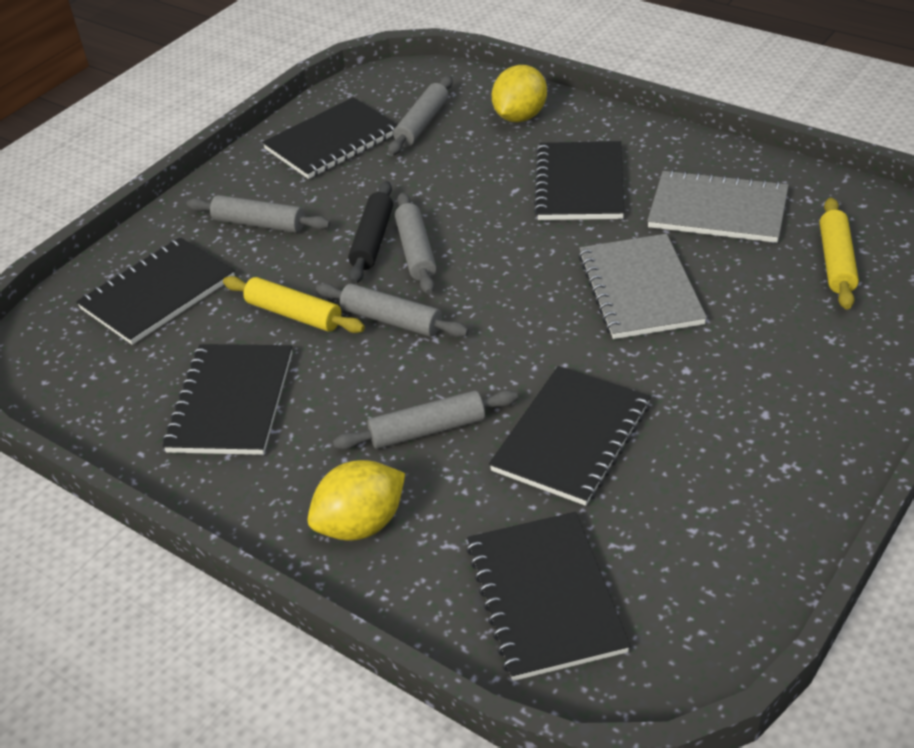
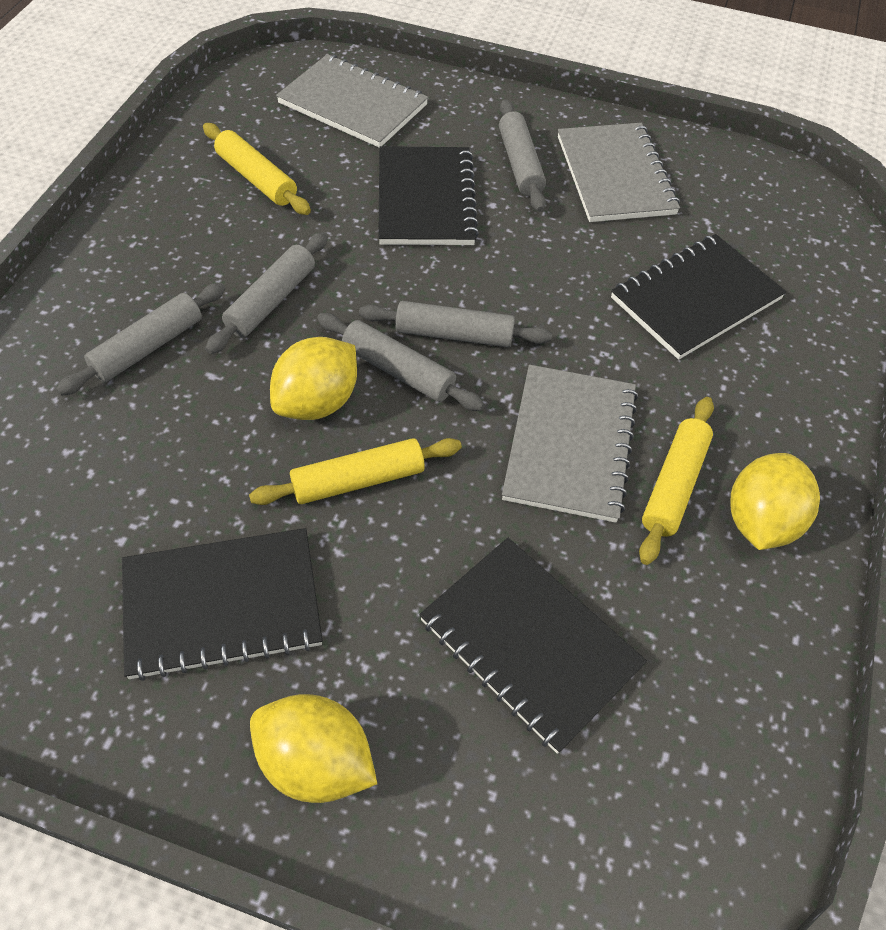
black notebook: [76,237,235,345] [162,344,292,455] [262,97,398,179] [466,512,630,681] [489,366,651,506] [534,141,624,220] = 6 -> [122,528,322,681] [378,146,479,245] [419,538,647,754] [611,234,786,360] = 4
black rolling pin: [348,181,393,284] = 1 -> none = 0
grey notebook: [578,234,707,339] [647,170,789,243] = 2 -> [276,54,428,147] [502,365,638,523] [558,123,680,222] = 3
yellow lemon: [307,460,405,541] [492,65,547,122] = 2 -> [250,694,377,803] [270,337,357,420] [730,453,820,550] = 3
yellow rolling pin: [223,276,365,333] [820,198,859,309] = 2 -> [203,123,311,215] [249,438,462,505] [639,397,714,565] = 3

